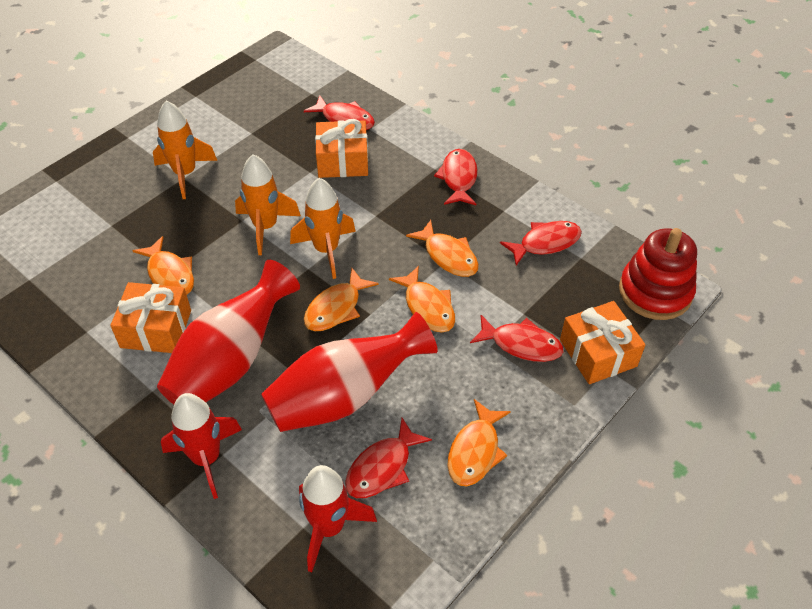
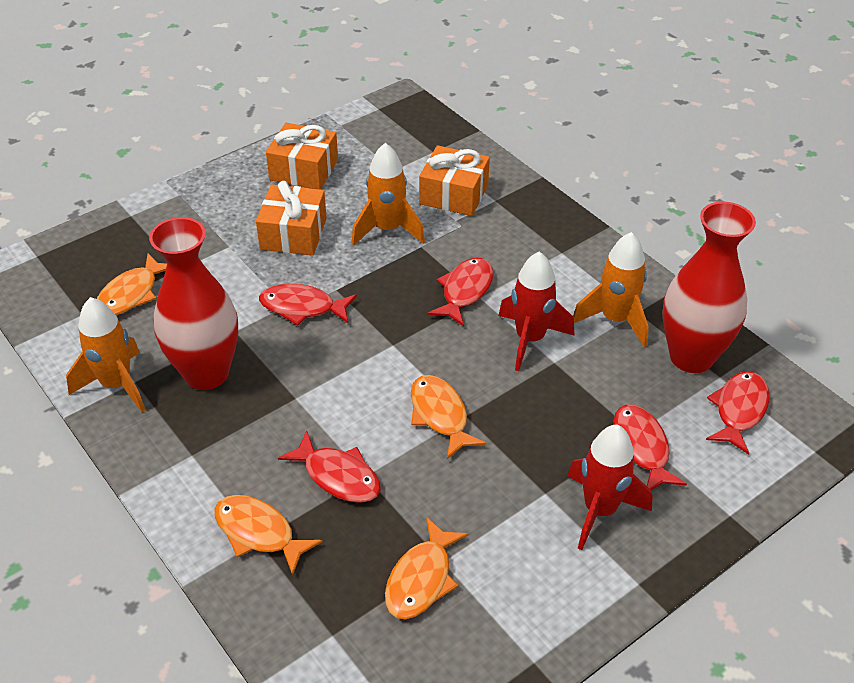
orange fish: [132,236,194,295] [304,268,379,331] [389,266,455,333] [406,220,479,277] [448,399,511,486] = 5 -> [97,253,167,315] [215,495,322,576] [385,517,469,619] [411,375,486,459] = 4
red stacking toy: [619,228,697,320] = 1 -> none = 0

